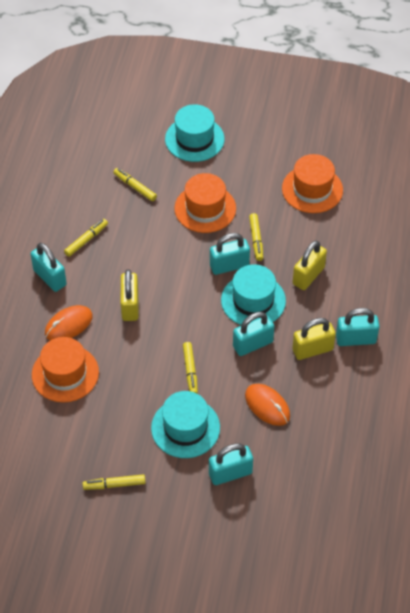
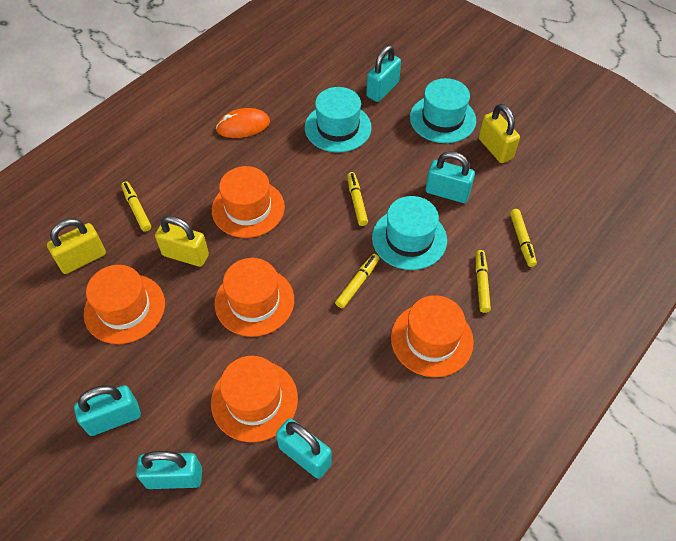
orange hat: [32,337,99,403] [174,173,236,233] [282,154,343,213] = 3 -> [84,265,165,344] [211,356,298,442] [212,166,285,238] [215,258,294,337] [391,295,474,377] = 5
orange mouse: [45,305,93,340] [245,384,290,426] = 2 -> [216,108,270,138] = 1

